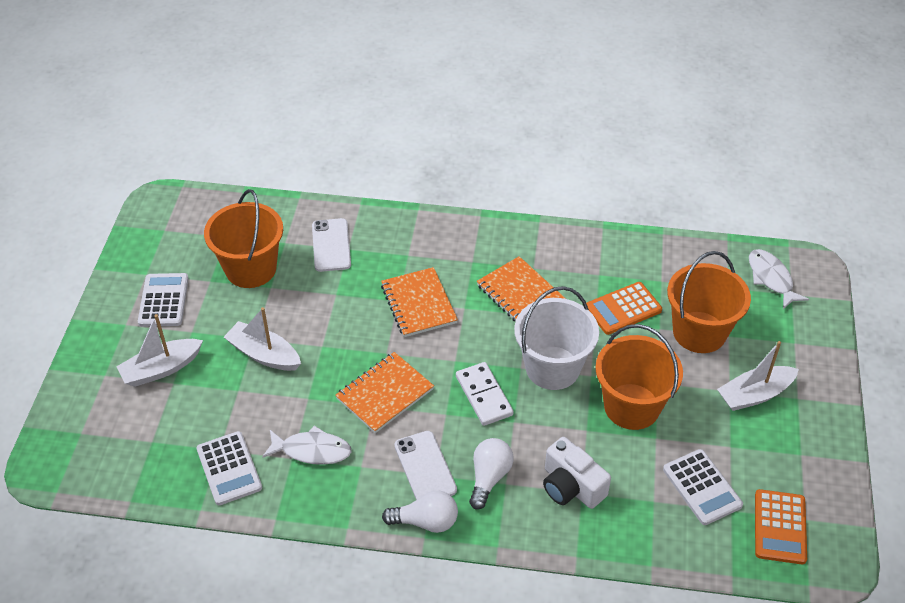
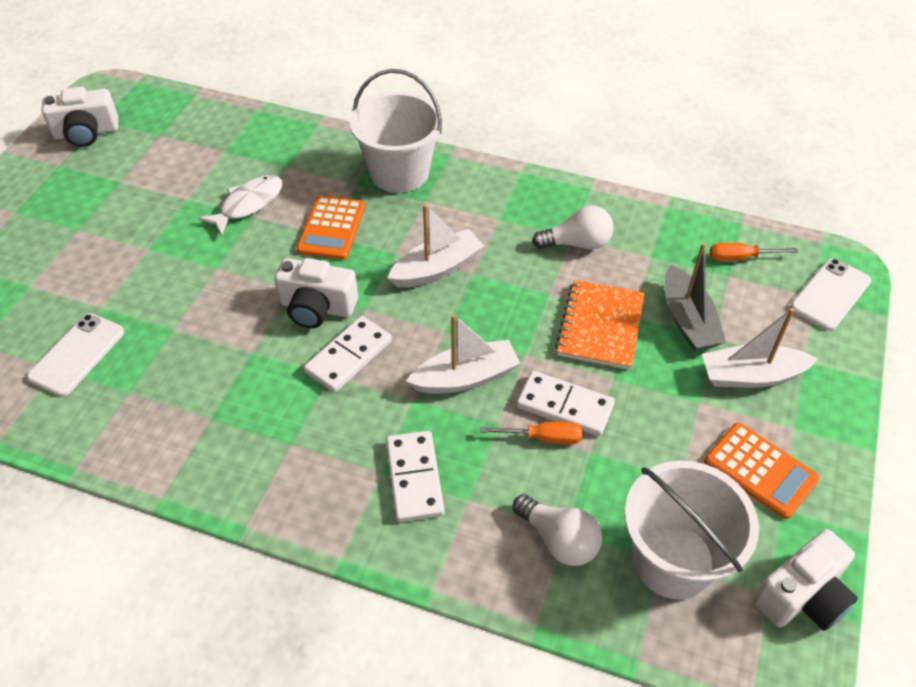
grey boat: none = 0 -> [665,243,726,351] = 1
orange bucket: [204,189,283,288] [595,324,683,430] [667,251,751,353] = 3 -> none = 0
orange notebook: [335,352,434,433] [381,267,458,337] [477,256,566,321] = 3 -> [555,280,645,370] = 1
orange screwdriver: none = 0 -> [480,422,583,444] [710,243,798,261] = 2
white bucket: [514,286,599,390] = 1 -> [349,69,443,193] [624,460,759,599] = 2
white calculator: [138,273,189,327] [196,431,262,505] [663,449,743,525] = 3 -> none = 0
white camera: [543,437,611,509] = 1 -> [42,87,118,147] [274,258,358,328] [753,529,858,631] = 3
white domino: [456,362,514,426] = 1 -> [304,316,392,393] [386,431,445,522] [516,371,615,437] = 3
white fish: [262,426,352,465] [749,249,809,309] = 2 -> [198,175,283,236] = 1

